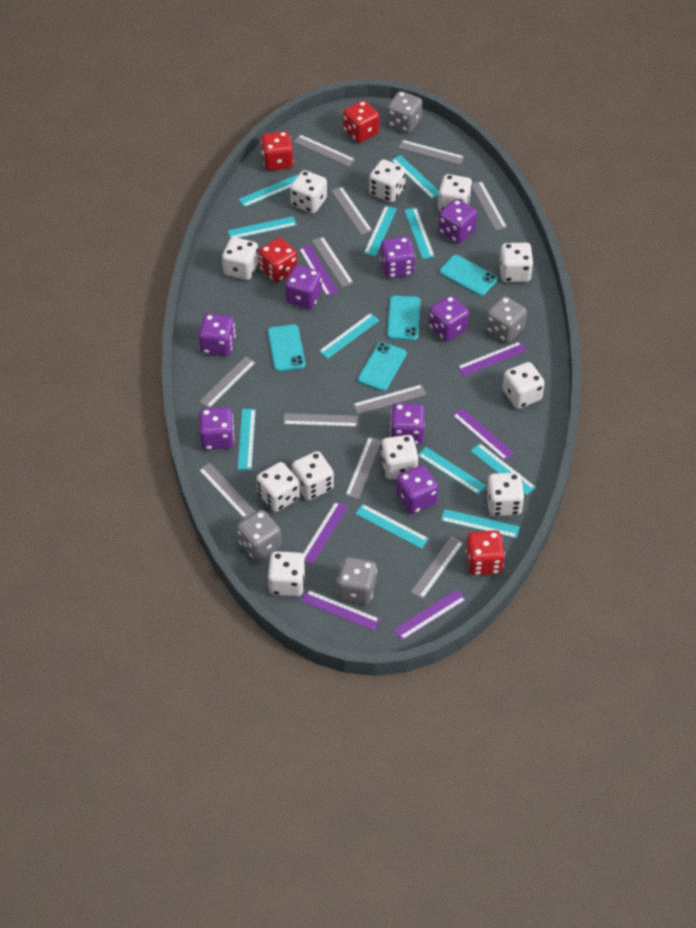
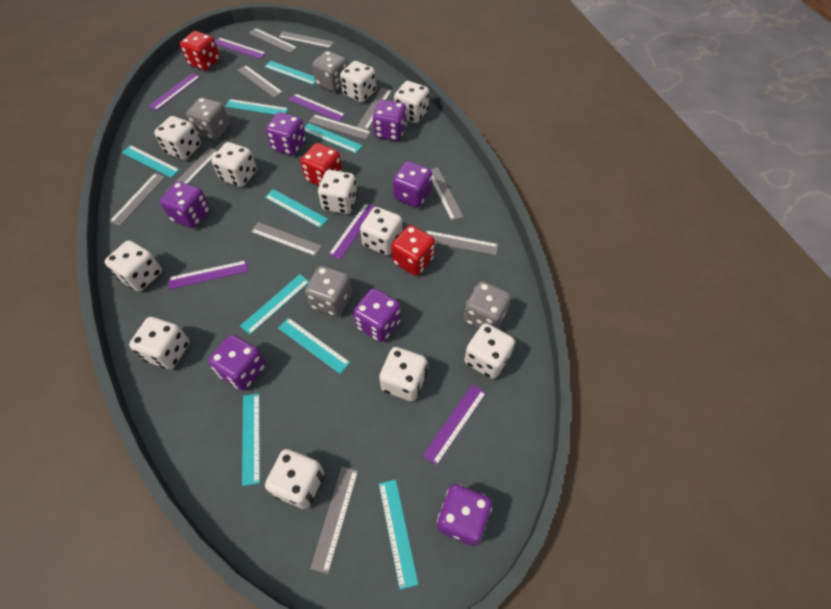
purple dice: [199,314,236,356] [199,407,234,450] [285,265,322,309] [380,237,415,278] [390,403,425,445] [396,465,439,514] [428,295,469,342] [438,199,477,244] = 8 -> [160,181,210,228] [208,334,266,390] [265,112,306,155] [353,288,401,342] [373,100,407,141] [393,161,432,208] [437,484,492,546] = 7
red dice: [258,237,298,283] [261,131,294,171] [343,100,379,143] [465,530,505,575] = 4 -> [180,31,220,70] [300,143,342,186] [391,225,435,276] = 3
turquoise phone: [268,324,306,372] [358,342,407,391] [387,296,421,341] [439,255,498,296] = 4 -> none = 0
turquoise ruler: [228,216,297,238] [238,409,256,470] [239,175,298,207] [319,313,379,359] [355,504,429,549] [364,205,397,256] [391,155,439,199] [404,208,435,259] [418,447,486,495] [441,509,520,538] [471,443,536,495] = 11 -> [122,145,180,178] [225,99,288,115] [240,274,309,335] [242,393,260,486] [264,61,315,85] [265,189,328,228] [278,318,350,374] [304,123,362,153] [379,479,418,590] = 9

